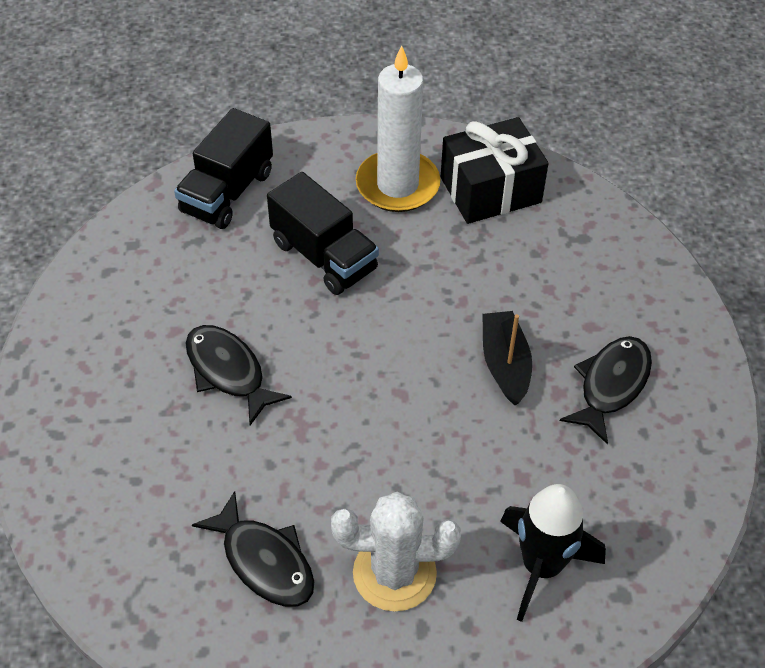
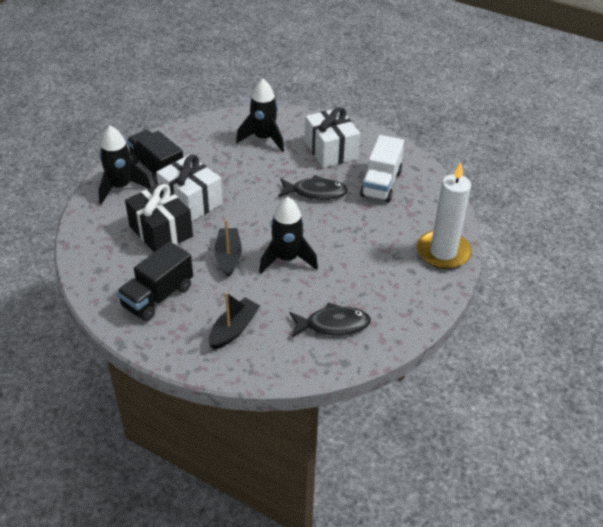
black boat: [482,311,532,405] = 1 -> [209,292,260,350] [214,220,242,278] = 2
black fish: [186,325,292,425] [192,491,314,607] [560,336,652,445] = 3 -> [278,175,348,200] [289,302,371,337] = 2
black rocket: [500,484,606,622] = 1 -> [98,126,151,204] [236,79,284,152] [259,197,318,273] = 3
white cactus: [331,492,461,612] = 1 -> none = 0
white gift: none = 0 -> [156,155,223,221] [305,107,360,168] = 2
white truck: none = 0 -> [360,135,404,202] = 1

